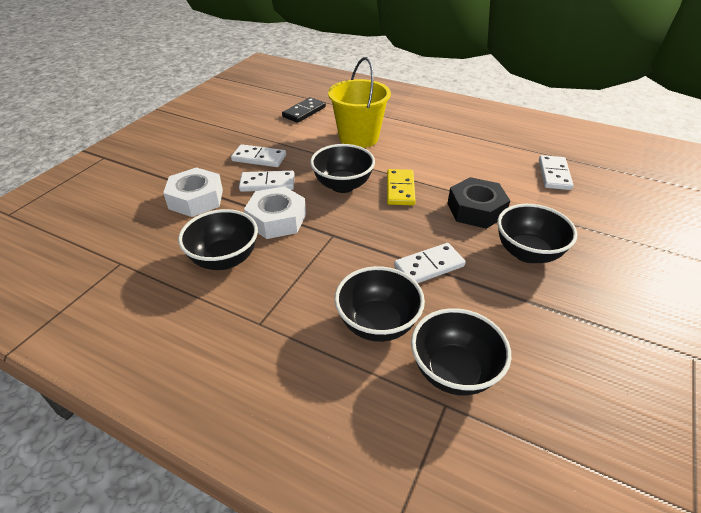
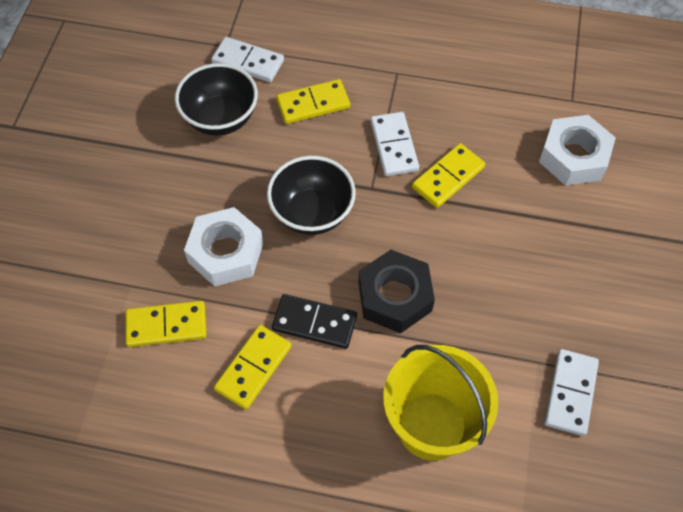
black bowl: [178,209,258,270] [310,144,375,193] [334,266,425,342] [411,308,511,396] [497,204,577,263] = 5 -> [175,63,258,136] [267,156,356,235] = 2
white domino: [231,144,286,167] [239,171,295,192] [394,243,466,283] [539,155,574,190] = 4 -> [211,37,284,82] [370,112,419,176] [544,349,599,436] = 3
yellow domino: [387,169,416,205] = 1 -> [125,301,207,347] [214,325,292,410] [276,79,350,124] [412,143,485,208] = 4

